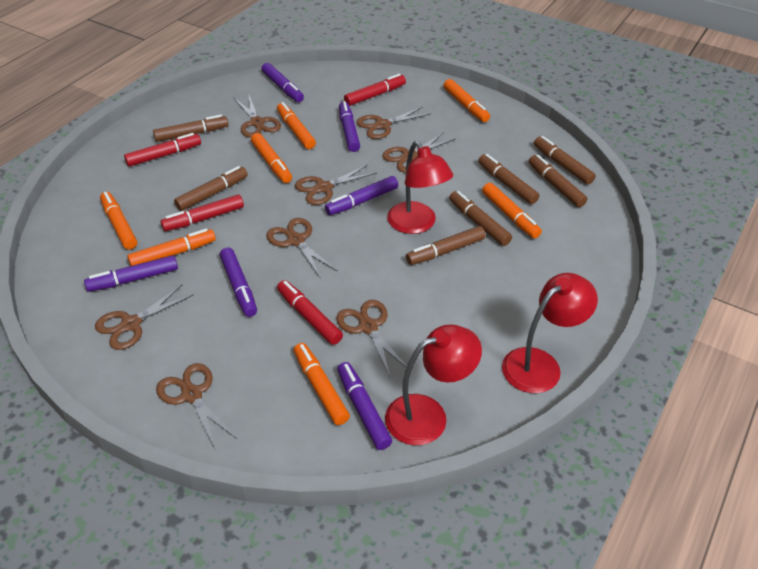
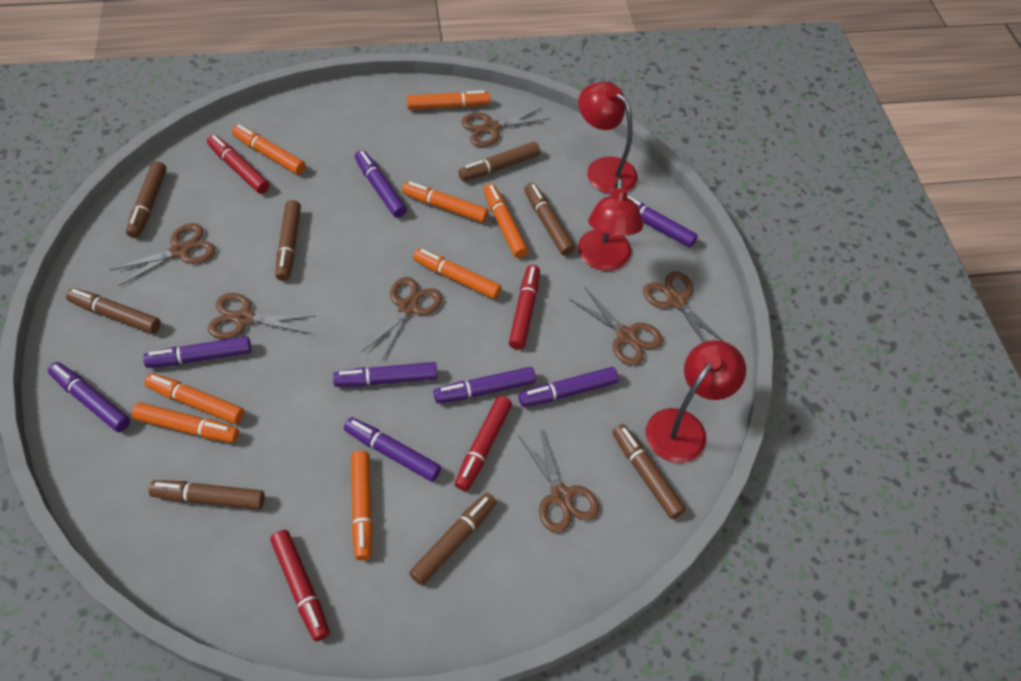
brown marker: [153,115,229,142] [174,166,248,211] [406,226,486,265] [449,191,512,246] [478,154,539,204] [529,155,587,207] [534,136,596,184] = 7 -> [66,288,161,334] [126,161,167,238] [149,480,265,509] [276,200,301,281] [409,493,497,586] [458,142,540,181] [525,183,575,256] [612,424,686,519] = 8
brown scissors: [95,285,194,350] [156,363,237,449] [234,96,281,138] [266,218,337,279] [295,164,377,205] [336,300,407,376] [356,107,430,139] [382,132,456,173] = 8 -> [110,223,215,286] [208,293,316,339] [362,277,442,362] [461,107,550,147] [519,428,599,533] [569,286,663,366] [643,271,725,343] = 7
orange marker: [100,192,137,250] [127,228,216,266] [251,133,292,183] [277,102,316,149] [294,343,350,425] [444,79,490,122] [482,183,542,239] = 7 -> [132,402,239,443] [145,373,244,424] [232,125,306,175] [351,451,373,560] [402,182,489,223] [407,90,490,110] [413,248,501,299] [483,184,528,258] = 8
purple marker: [84,255,178,292] [220,247,257,317] [262,63,304,102] [325,176,398,215] [337,362,392,450] [339,101,360,152] = 6 -> [48,362,130,432] [143,336,251,368] [333,362,437,387] [344,417,441,482] [355,150,407,218] [433,367,536,403] [519,367,619,407] [627,196,698,248] = 8

